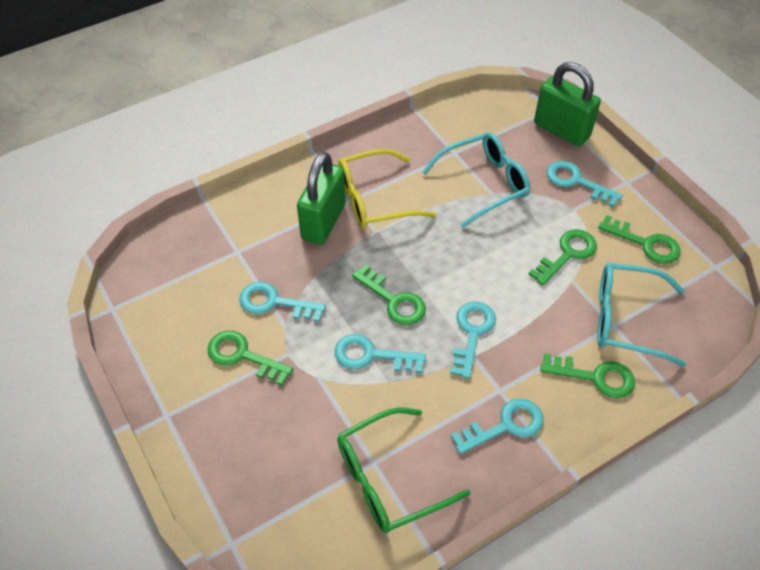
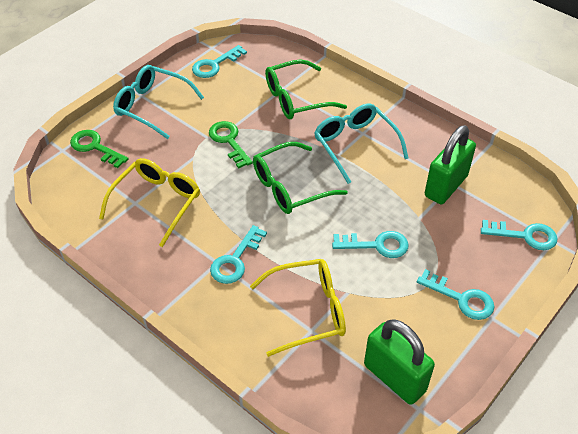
green glasses: [337,407,470,533] = 1 -> [253,142,348,214] [265,59,347,119] = 2
green key: [208,331,293,385] [352,264,426,325] [529,229,597,286] [540,353,635,398] [598,215,681,264] = 5 -> [70,130,129,168] [209,121,253,168] = 2
yellow glasses: [338,149,436,229] = 1 -> [99,158,200,247] [250,259,346,357] = 2

